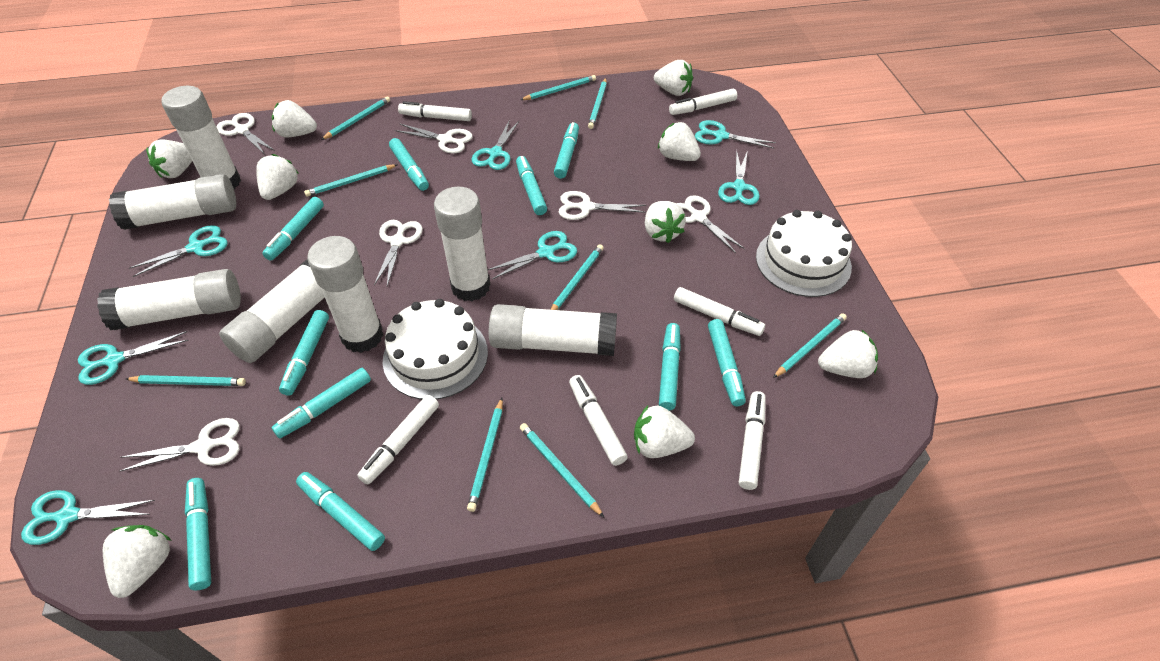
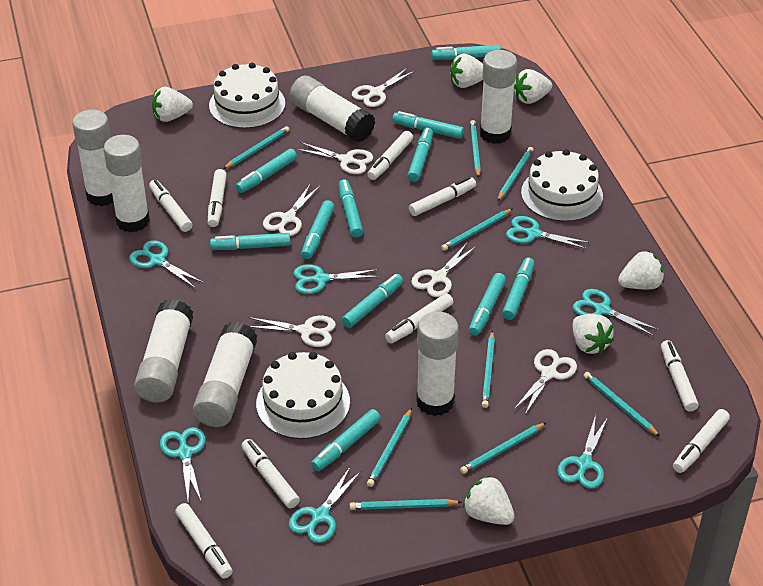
turquoise marker: [185,478,211,590] [262,197,324,261] [272,368,371,439] [279,310,329,396] [296,472,385,551] [389,138,429,191] [516,156,547,215] [554,122,579,179] [659,323,681,411] [708,319,746,406] = 10 -> [210,233,290,250] [235,149,297,193] [301,200,335,259] [311,409,381,471] [338,179,363,237] [342,274,403,328] [392,111,464,139] [407,128,433,182] [431,45,501,60] [469,273,506,336] [502,257,535,320] = 11
white cake: [383,299,488,399] [756,210,852,297] = 2 -> [209,63,285,129] [256,352,350,439] [521,149,603,222] = 3
white marker: [357,395,439,484] [398,101,472,121] [569,375,628,466] [669,89,737,115] [674,287,765,336] [739,391,766,490] = 6 -> [149,180,192,232] [175,503,233,579] [208,169,227,227] [241,439,300,508] [367,131,413,180] [385,293,453,343] [409,177,476,216] [661,340,699,412] [673,409,730,473] = 9
white strawberry: [103,525,172,598] [146,140,192,178] [256,154,299,200] [272,100,317,137] [634,406,695,458] [645,201,686,243] [654,60,693,96] [658,122,701,161] [818,329,878,378] = 9 -> [152,87,193,122] [450,54,483,88] [463,475,515,525] [514,69,552,104] [572,314,614,354] [618,250,664,289] = 6

